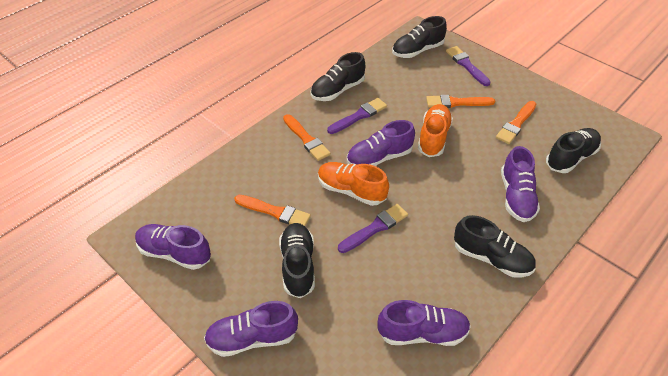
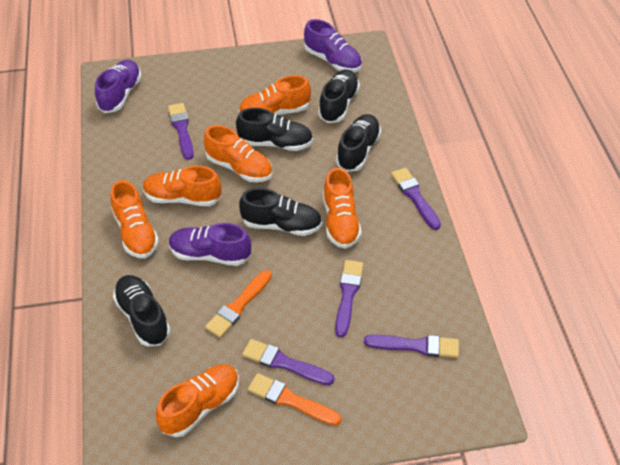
orange brush: [234,195,311,226] [283,114,331,161] [426,95,495,108] [496,101,536,144] = 4 -> [205,270,272,338] [248,373,341,426] = 2
orange shoe: [318,162,389,206] [418,104,453,157] = 2 -> [110,180,159,258] [143,166,221,206] [156,364,239,437] [204,125,273,182] [238,75,311,115] [323,168,362,249] = 6
purple brush: [327,98,387,134] [338,204,408,253] [446,46,490,86] = 3 -> [168,103,194,160] [242,339,335,385] [335,260,364,337] [364,335,459,358] [391,168,441,230] = 5
purple shoe: [135,224,211,270] [204,301,298,357] [347,120,415,166] [377,300,471,346] [501,146,540,222] = 5 -> [95,60,142,113] [169,223,251,266] [304,19,362,72] = 3

